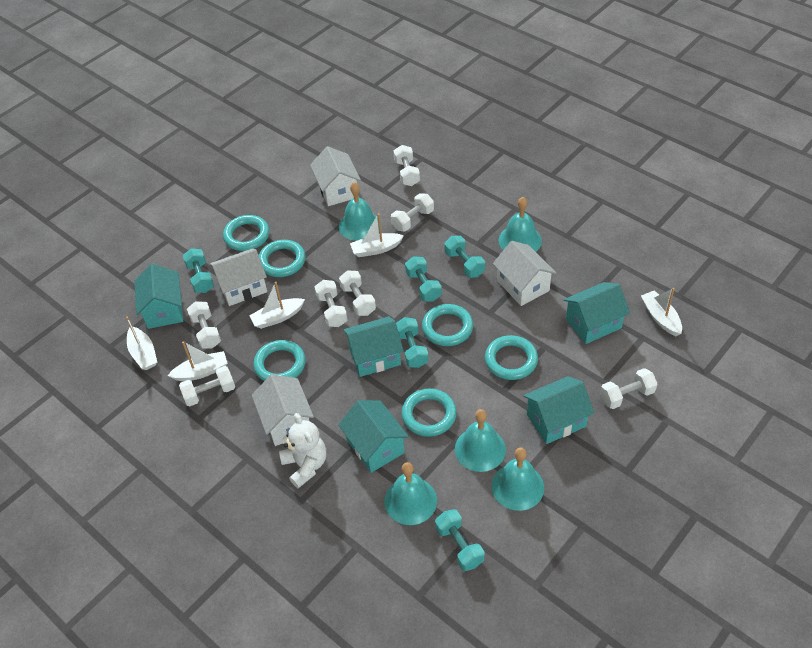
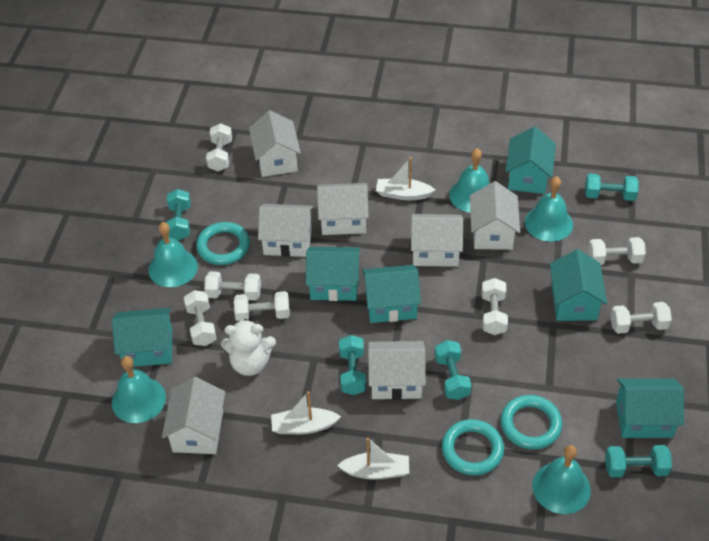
turquoise house: [135,264,183,329] [338,400,409,473] [343,316,403,377] [523,376,594,444] [564,282,630,344] = 5 -> [112,308,172,367] [306,247,360,301] [362,265,421,323] [505,127,556,194] [550,249,607,321] [616,378,684,438] = 6
turquoise ring: [223,215,269,251] [253,340,306,381] [259,240,305,277] [402,389,457,437] [422,304,473,346] [485,335,538,380] = 6 -> [196,222,250,265] [442,419,504,475] [500,395,563,449] = 3
white boat: [126,317,157,370] [168,341,228,381] [249,282,305,329] [350,213,404,257] [641,288,682,336] = 5 -> [271,391,341,434] [337,438,409,480] [376,157,435,200] = 3
white house: [210,248,267,306] [252,374,314,446] [310,146,361,206] [493,241,556,306] = 4 -> [162,377,225,454] [249,110,301,177] [258,204,313,257] [317,183,369,235] [368,341,426,400] [411,214,463,267] [470,181,520,250] = 7

